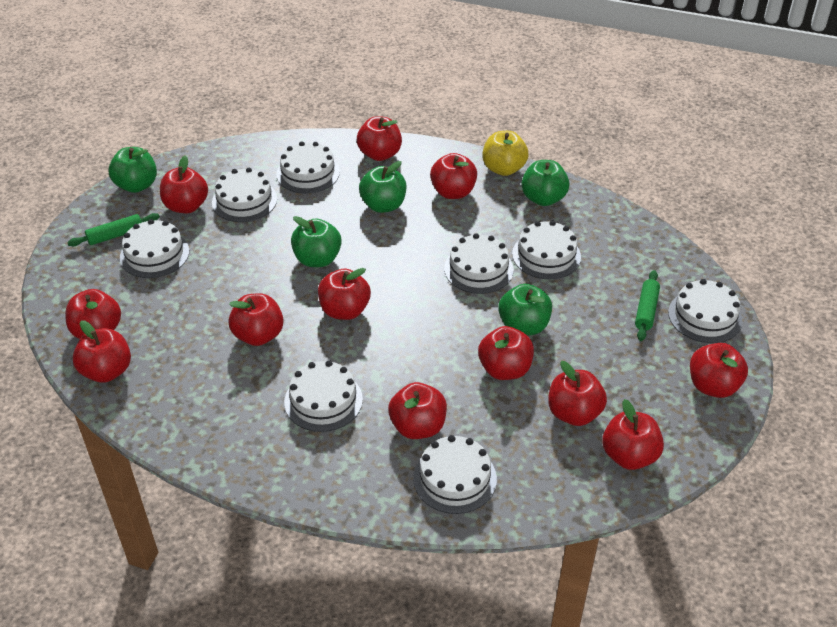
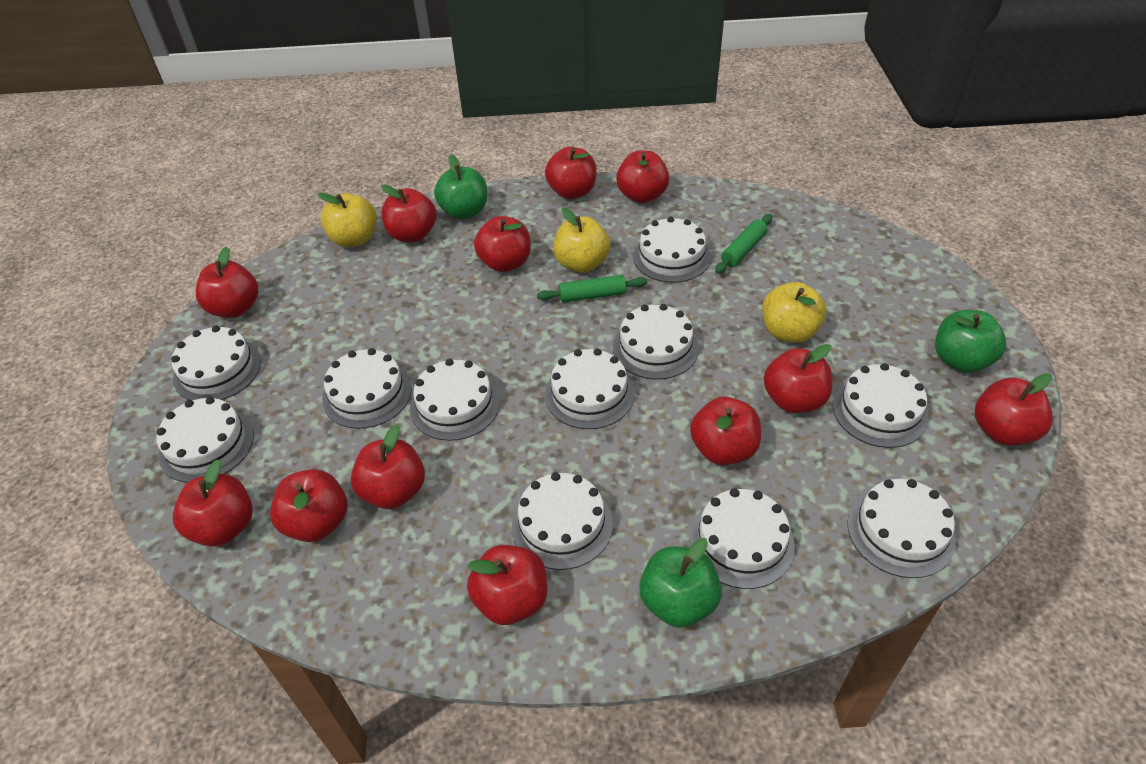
green apple: [109,147,157,193] [291,216,342,267] [359,161,406,213] [498,284,552,335] [521,160,569,206] = 5 -> [434,155,487,219] [639,538,722,628] [935,310,1006,373] = 3
white cake: [120,219,189,278] [212,168,277,222] [276,141,340,194] [284,360,363,432] [413,435,497,514] [444,233,514,294] [512,221,581,279] [668,279,742,343] = 8 -> [157,397,254,483] [171,325,261,400] [322,348,412,429] [410,359,500,441] [512,472,613,570] [545,348,634,429] [613,304,699,380] [633,216,711,283] [689,488,795,589] [833,363,929,448] [847,479,956,578] = 11
yellow apple: [482,131,529,176] = 1 -> [318,193,377,247] [553,208,611,273] [762,282,826,343] = 3

